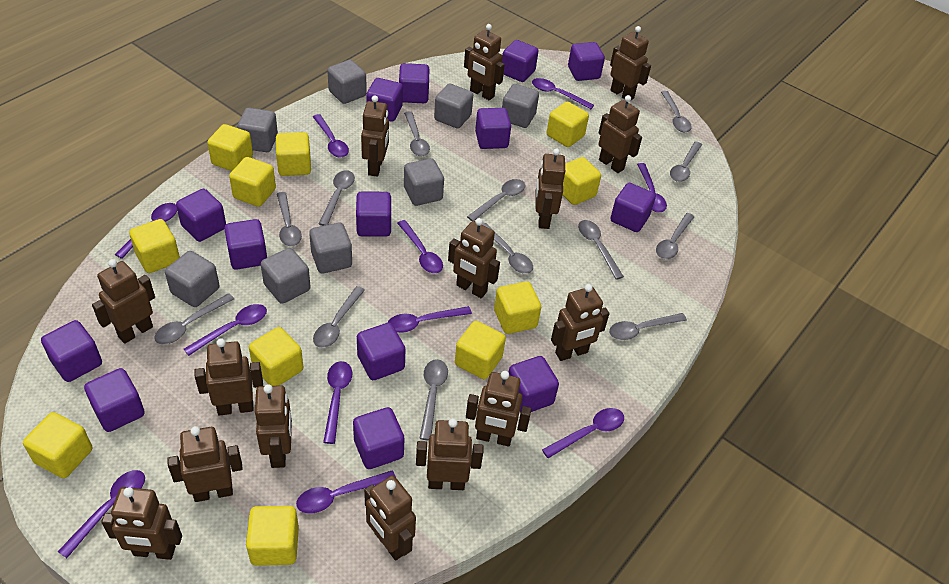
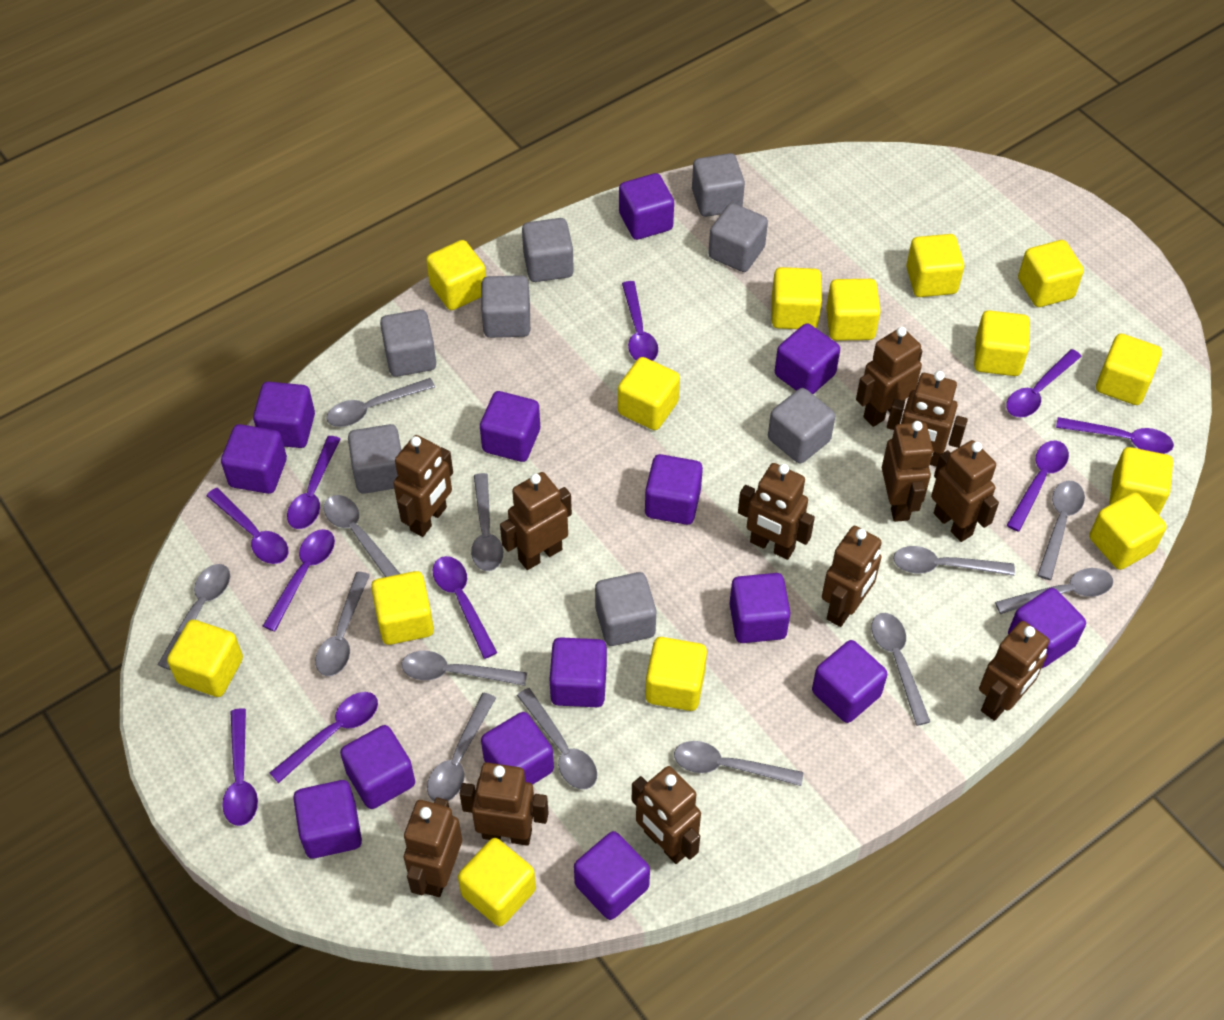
brown robot: [92,259,155,344] [101,487,182,560] [167,426,243,502] [194,338,263,416] [255,384,292,468] [361,95,389,177] [364,475,416,561] [416,418,483,490] [448,218,500,298] [464,24,505,101] [466,371,532,447] [536,149,565,229] [551,284,610,361] [598,95,642,173] [610,26,651,100] = 15 -> [393,435,453,537] [404,797,462,897] [459,762,549,846] [500,472,572,570] [632,766,701,864] [738,463,815,560] [822,526,881,627] [856,327,923,427] [882,421,933,522] [887,371,968,466] [931,440,999,542] [979,621,1049,721] = 12
purple spoon: [58,470,145,558] [115,203,177,259] [184,304,267,356] [296,470,396,513] [313,114,349,158] [323,361,352,444] [388,306,472,333] [397,220,443,273] [532,78,594,109] [542,408,624,458] [637,163,667,213] = 11 -> [206,488,288,564] [222,709,258,826] [263,529,335,632] [270,692,378,783] [287,436,340,529] [433,556,497,659] [622,281,658,361] [1006,349,1082,417] [1007,440,1069,532] [1056,417,1174,454] = 10
yellow cube: [23,412,92,478] [129,219,180,273] [207,124,253,171] [229,157,276,207] [246,506,299,566] [249,327,303,386] [276,132,311,176] [455,321,506,379] [494,281,541,334] [547,102,589,147] [563,157,601,205] = 11 -> [167,620,243,697] [371,571,434,645] [426,240,486,310] [458,838,536,926] [618,357,680,430] [645,637,707,711] [772,267,822,329] [826,279,881,341] [906,234,964,297] [974,310,1030,376] [1018,240,1084,307] [1090,492,1167,570] [1096,334,1162,405] [1109,447,1173,515] = 14

